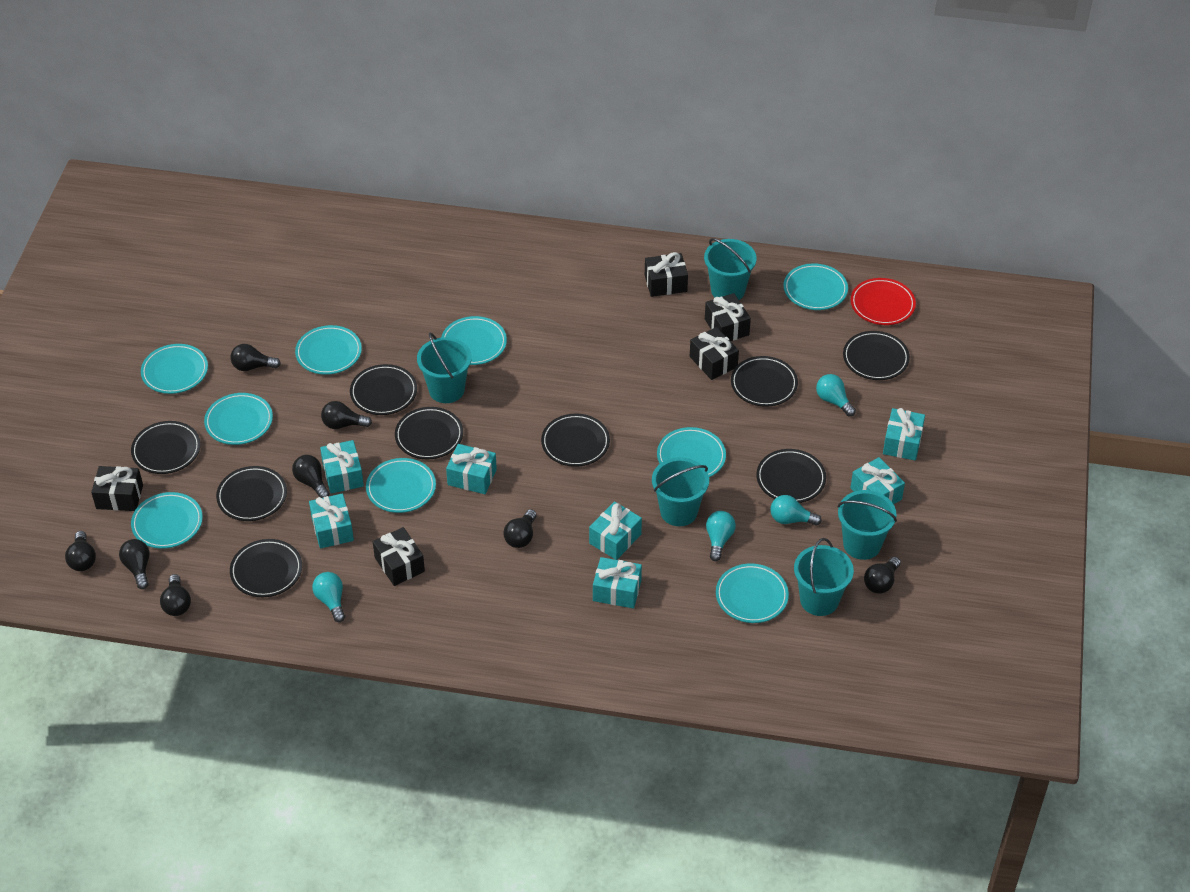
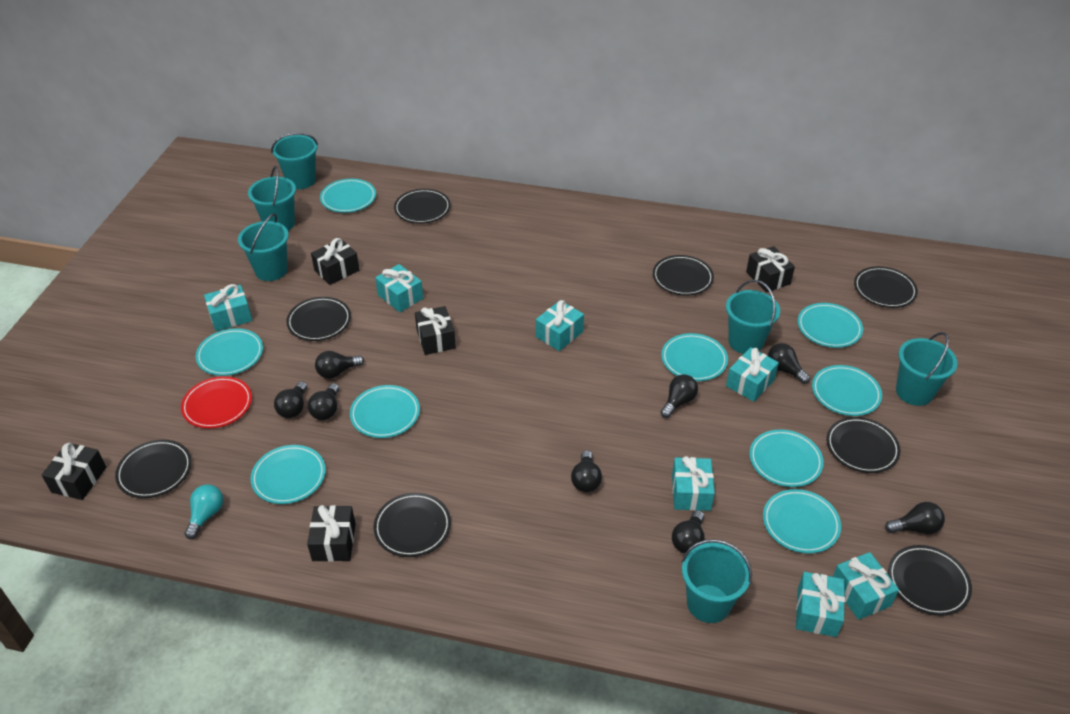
black plate: [131,421,201,474] [216,466,287,521] [230,539,302,597] [350,364,417,415] [395,407,463,459] [541,414,610,467] [731,356,798,407] [756,449,826,503] [843,331,910,380] = 9 -> [115,440,192,498] [286,297,351,341] [374,493,451,557] [394,189,451,224] [653,255,714,296] [826,417,900,473] [854,266,918,308] [888,545,972,616] = 8
turquoise bucket: [417,333,472,403] [652,458,709,526] [704,238,757,300] [794,538,854,616] [838,490,897,560] = 5 -> [238,213,289,281] [248,166,296,231] [271,132,318,189] [682,539,752,623] [726,280,780,354] [896,332,958,406] = 6
turquoise light bulb: [312,572,345,622] [706,511,736,561] [770,495,822,526] [816,374,856,416] = 4 -> [185,484,223,539] = 1

